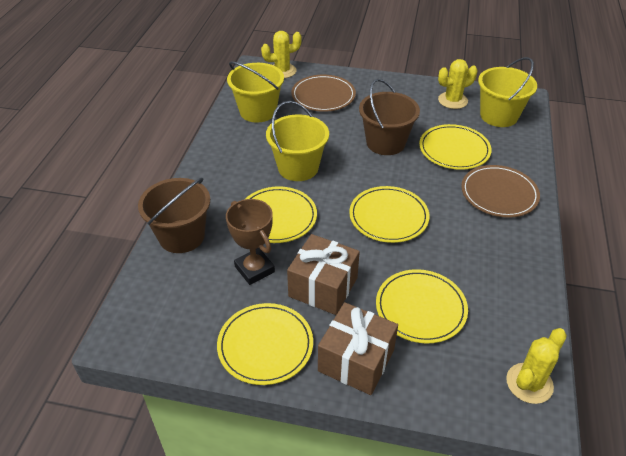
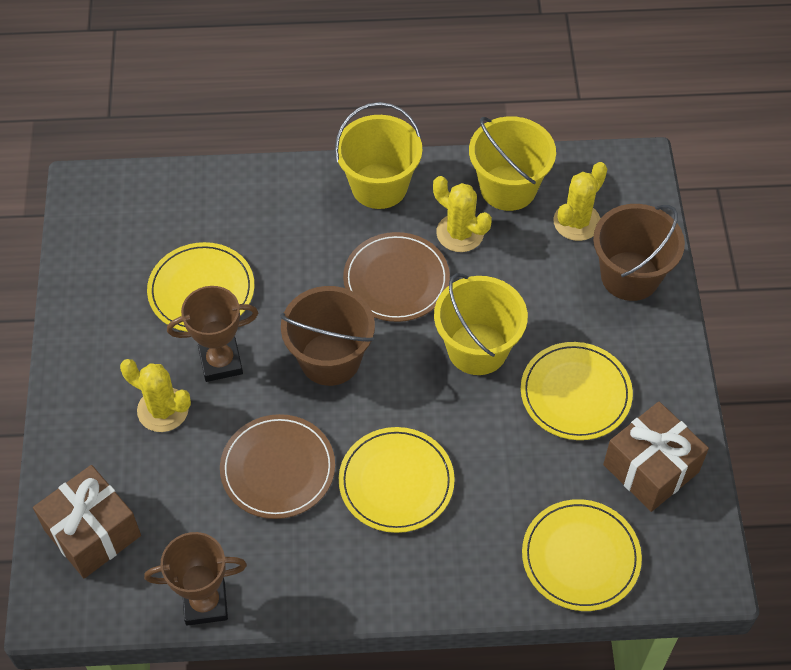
brown trophy: [226,199,275,285] = 1 -> [144,532,247,626] [167,286,258,382] = 2
yellow plate: [217,303,313,385] [245,187,317,243] [349,186,430,243] [376,269,468,343] [419,124,492,170] = 5 -> [147,242,254,332] [339,427,455,533] [521,342,633,440] [522,499,642,611] = 4

